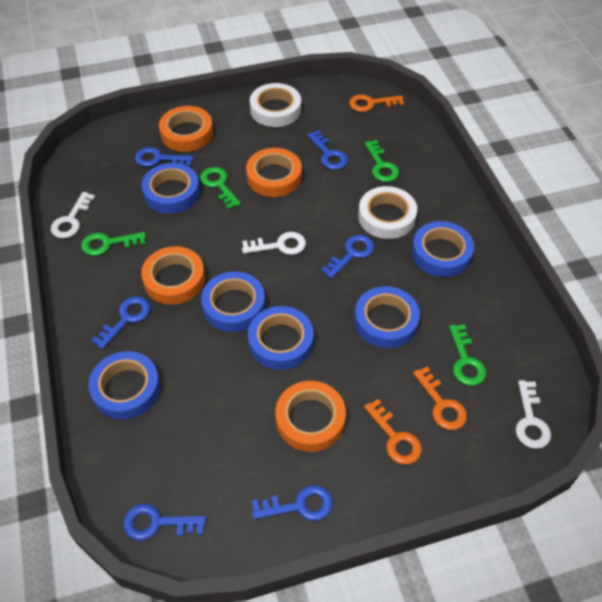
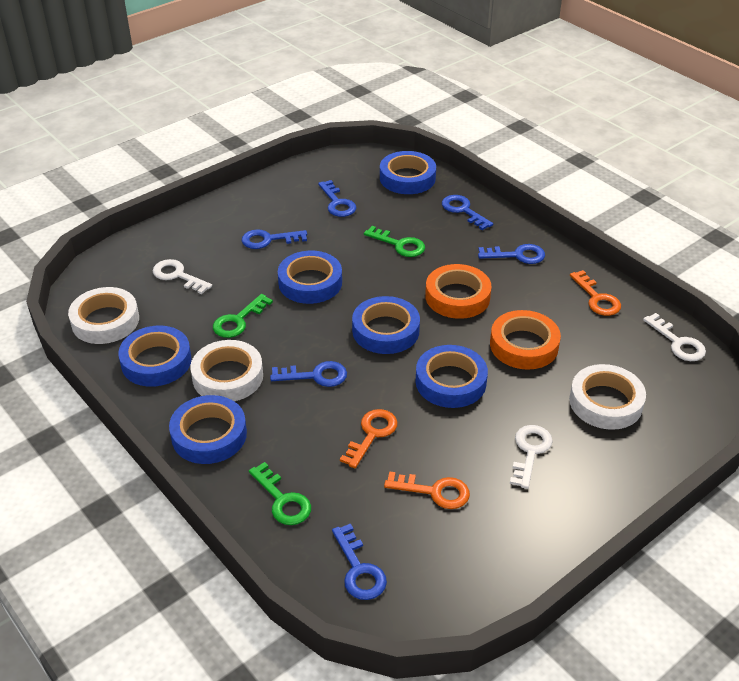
green key: [81,232,146,256] [200,167,241,209] [365,140,399,182] [449,324,486,386] = 4 -> [213,294,273,338] [249,462,311,525] [364,226,425,257] = 3
orange tape: [141,246,205,305] [159,106,213,152] [246,148,302,197] [276,381,346,452] = 4 -> [425,264,492,319] [490,310,561,370] = 2
white tape: [250,83,301,127] [358,186,417,239] = 2 -> [68,287,139,344] [190,340,263,401] [569,364,646,430] = 3

